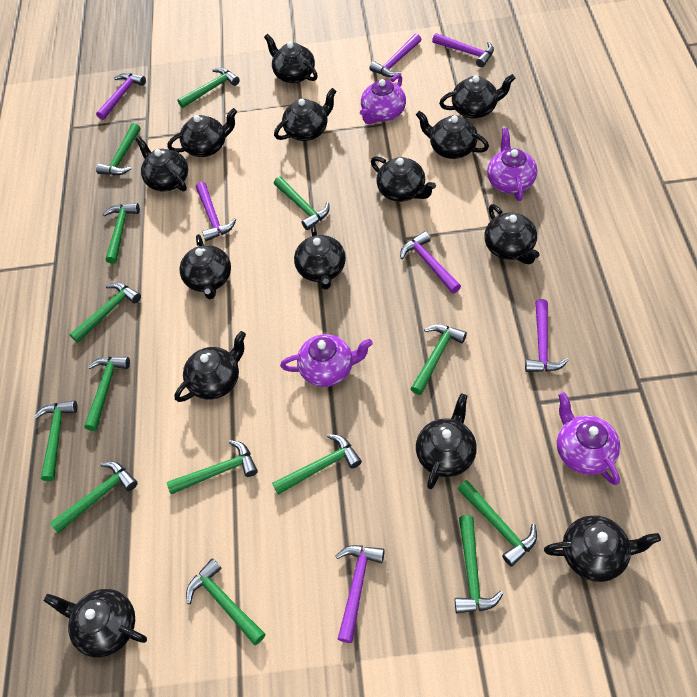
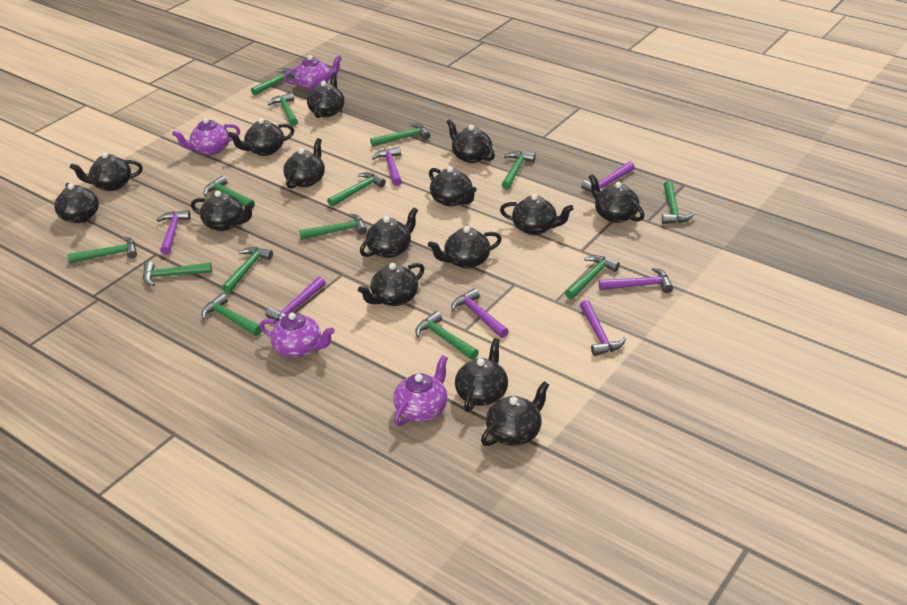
black teapot: [43,589,147,657] [135,136,188,191] [168,108,237,157] [175,331,246,402] [180,234,231,299] [264,34,318,83] [274,88,336,141] [294,224,346,290] [371,156,436,202] [416,111,489,159] [416,393,477,489] [439,74,515,118] [484,204,540,264] [544,515,661,582] = 14 -> [54,183,99,223] [70,153,143,191] [191,191,254,231] [228,118,294,156] [283,138,325,189] [307,73,345,118] [358,263,425,306] [360,207,418,258] [428,226,502,269] [429,166,477,207] [447,119,495,163] [455,338,508,412] [481,381,549,446] [500,194,574,235] [589,174,644,223] = 15

